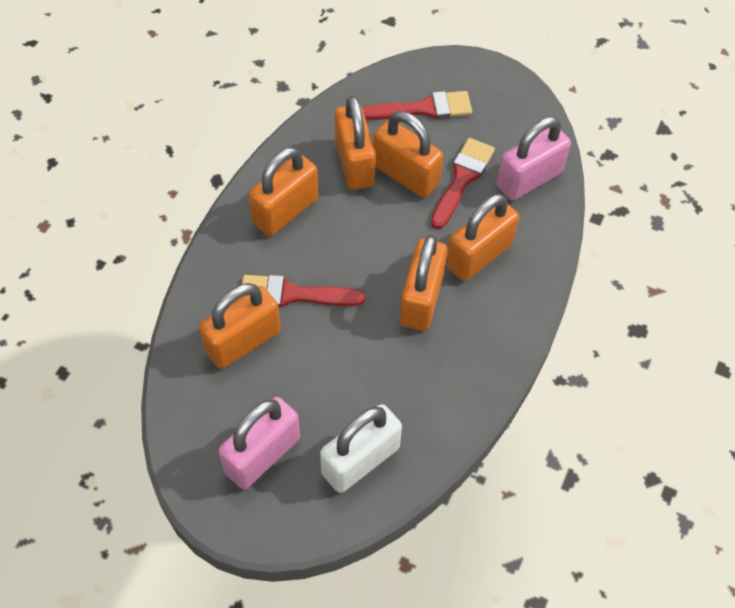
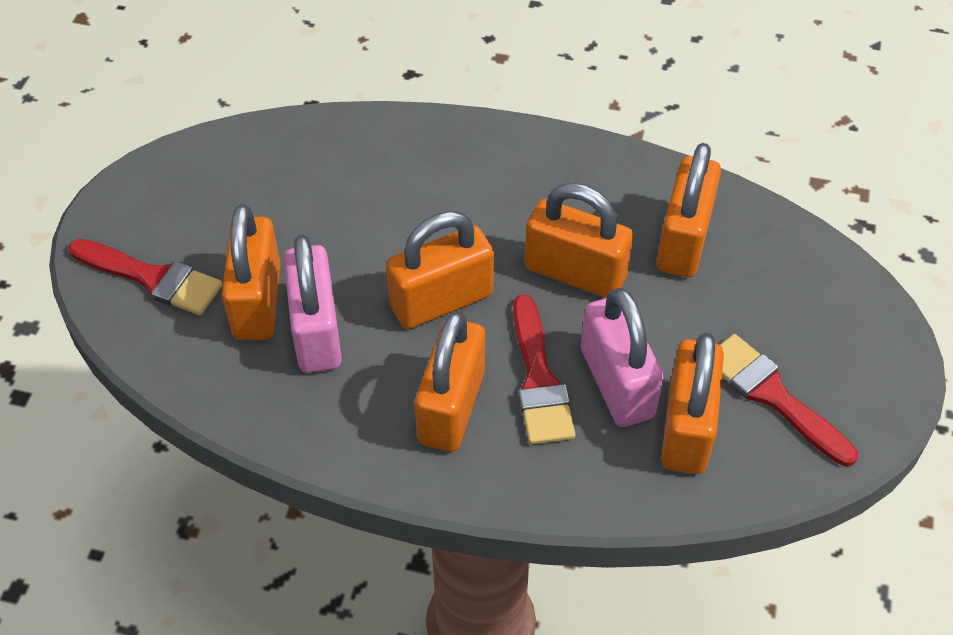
white padlock: [320,404,402,493] = 1 -> none = 0

